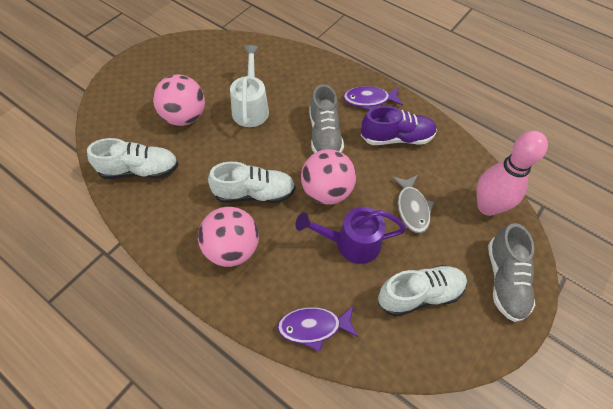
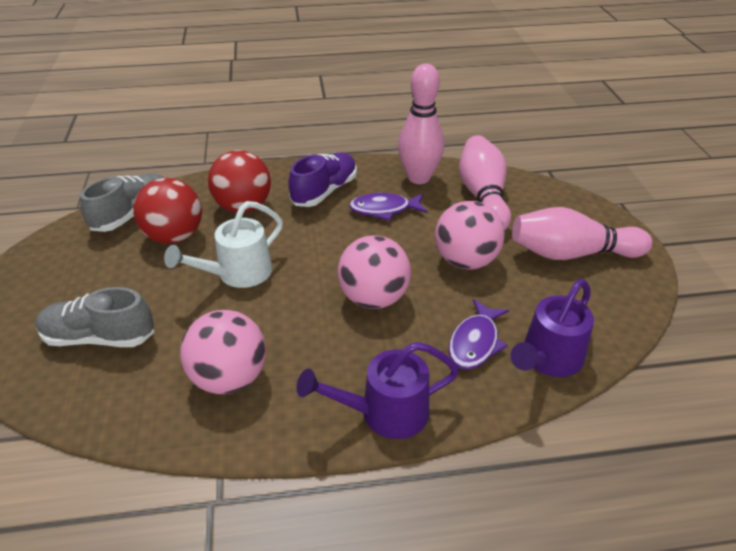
grey fish: [392,175,434,234] = 1 -> none = 0
pink bowling pin: [476,131,548,216] = 1 -> [398,64,444,184] [459,135,511,231] [512,207,653,260] = 3
purple watering can: [296,207,407,264] = 1 -> [297,342,459,439] [510,279,594,377] = 2
red ball: none = 0 -> [133,178,202,244] [208,150,271,213] = 2
white shoe: [87,138,179,179] [208,162,295,203] [378,265,467,317] = 3 -> none = 0

